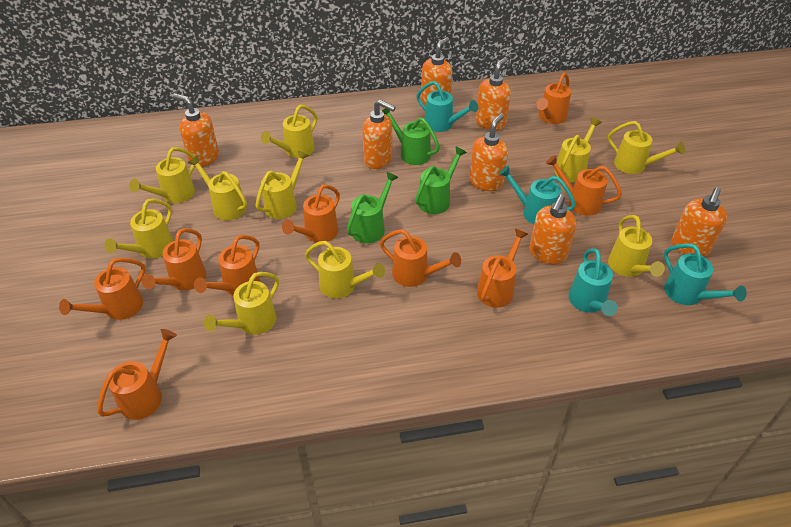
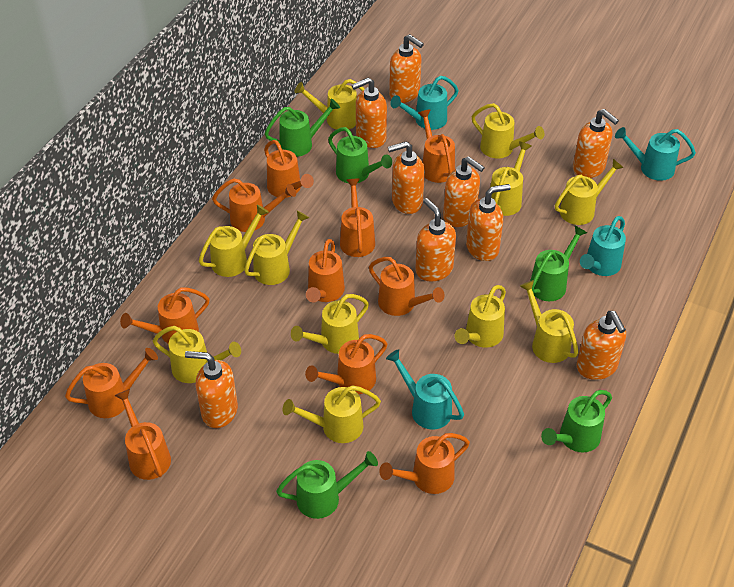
green watering can: [347,172,399,243] [382,108,440,165] [415,147,467,214] = 3 -> [264,98,340,157] [276,451,378,519] [328,127,392,183] [530,226,587,301] [541,390,612,453] = 5
orange soap dispenser: [173,94,219,167] [362,100,396,169] [421,37,453,105] [469,113,508,191] [476,57,511,130] [529,194,576,264] [672,187,727,257] = 7 -> [185,351,238,428] [352,78,387,148] [388,141,425,214] [389,34,424,103] [415,198,456,281] [443,156,485,227] [466,184,511,261] [573,109,619,178] [576,311,626,380] = 9
orange watering can: [59,258,145,320] [97,329,177,420] [141,228,206,290] [194,235,260,296] [282,184,340,242] [380,229,461,287] [477,229,528,308] [536,73,571,124] [546,155,622,216] = 9 -> [65,348,158,418] [114,389,171,480] [120,287,209,344] [212,178,296,232] [264,140,314,198] [305,334,387,394] [306,239,345,303] [340,179,375,257] [369,257,445,316] [379,433,470,494] [418,109,455,183] = 11
yellow watering can: [105,199,174,258] [129,147,195,203] [188,155,247,220] [204,272,279,335] [255,150,309,219] [261,105,318,158] [305,241,385,298] [554,117,602,182] [608,121,685,174] [608,215,665,277] = 10 -> [153,326,241,383] [199,204,269,277] [244,210,309,285] [283,385,381,443] [291,294,369,354] [294,79,365,130] [455,285,506,348] [471,103,545,158] [490,141,531,216] [520,280,579,363] [555,159,624,225] = 11

